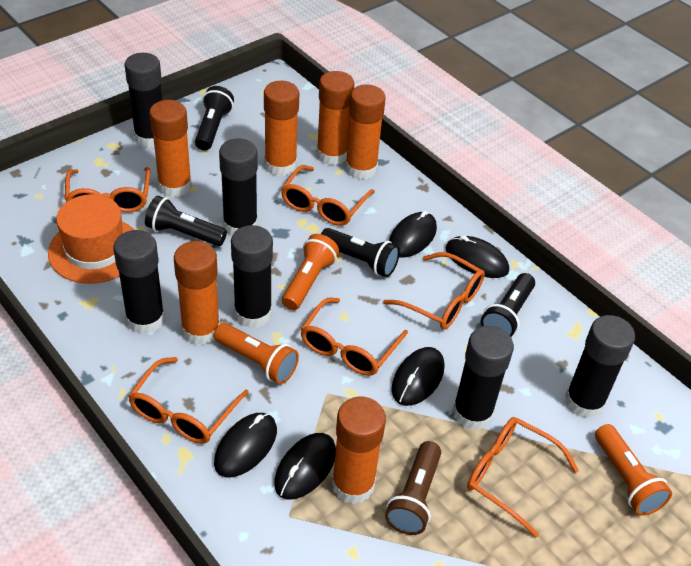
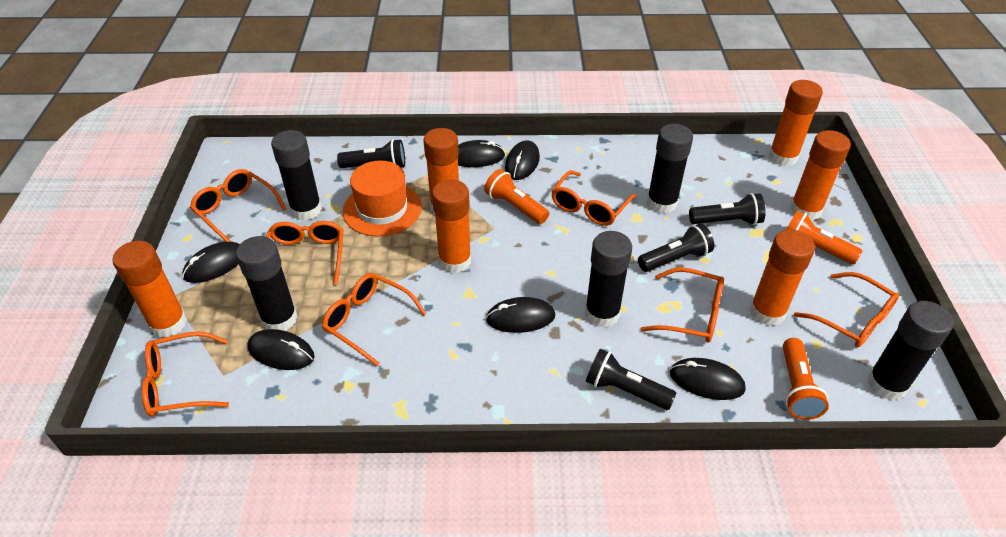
black glue stick: [113,230,165,334] [124,53,162,148] [219,139,258,236] [231,225,273,328] [452,326,514,430] [565,315,635,418] = 6 -> [236,236,298,331] [271,130,322,221] [585,231,632,327] [647,124,693,214] [867,301,954,401] = 5
black mouse: [214,413,277,477] [274,433,336,499] [389,211,437,258] [392,347,444,406] [445,235,509,278] = 5 -> [182,242,240,283] [247,329,315,370] [458,140,505,167] [486,297,555,333] [505,140,540,180] [670,358,746,400] = 6
brown flashlight: [385,441,441,535] = 1 -> none = 0
orange glasses: [65,167,150,212] [128,357,249,444] [281,165,375,226] [300,298,408,376] [383,252,485,330] [467,417,579,538] = 6 -> [142,331,229,417] [190,169,286,242] [266,221,343,285] [322,273,426,366] [551,170,637,226] [641,267,724,343] [794,272,899,347] = 7

